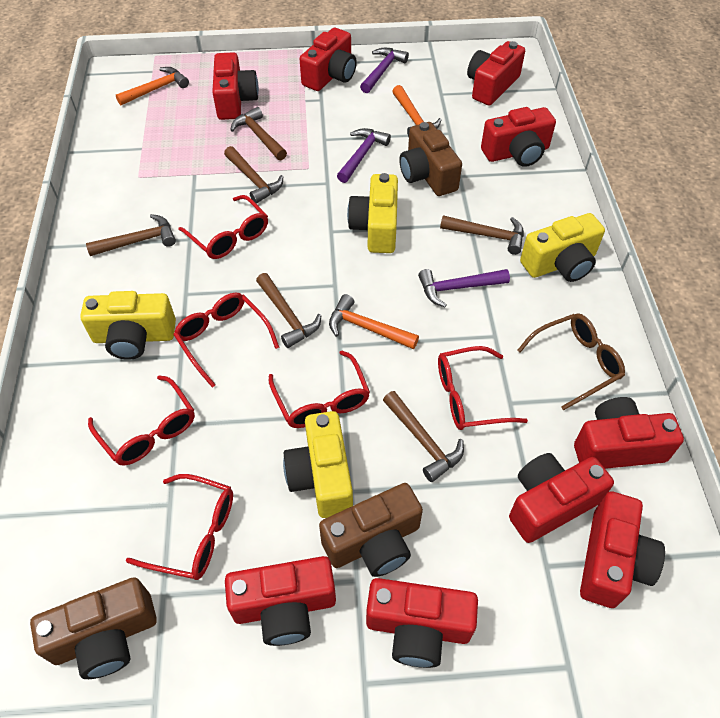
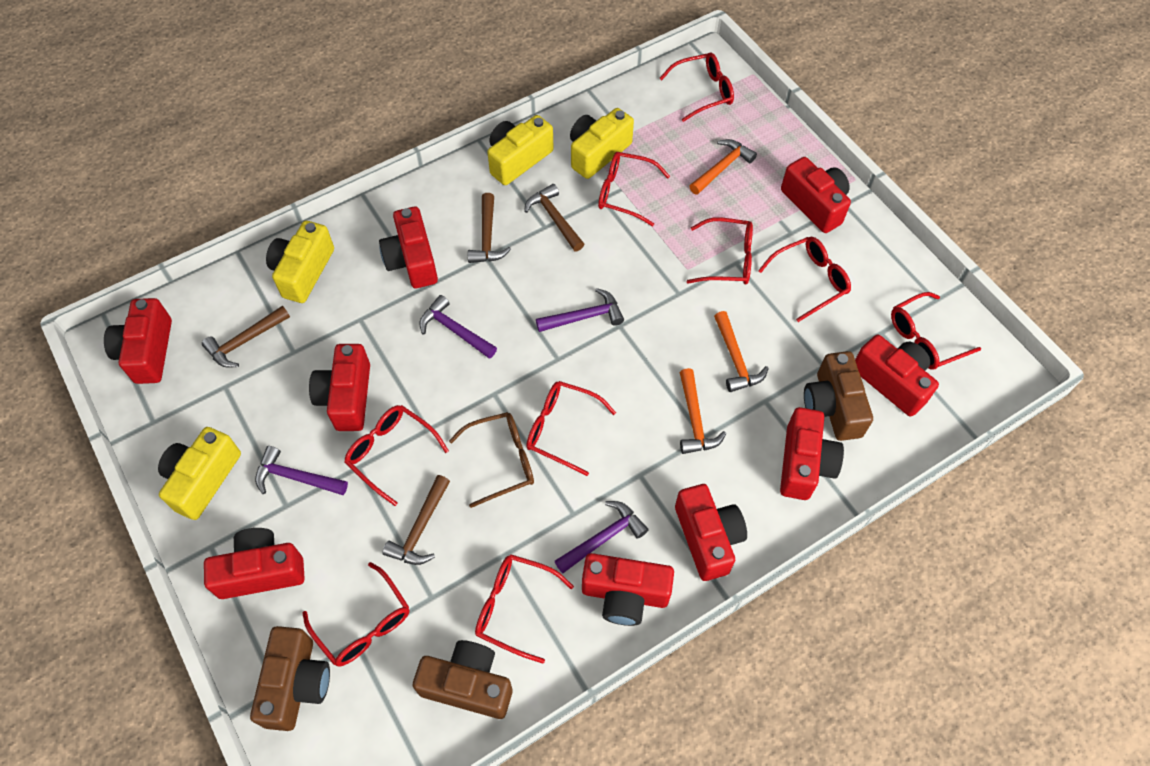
brown hammer: [86,214,176,256] [224,146,283,204] [230,107,287,160] [256,273,322,348] [383,391,464,482] [440,215,524,255] = 6 -> [202,306,290,368] [382,475,450,565] [468,193,511,263] [524,184,584,252] = 4
purple hammer: [337,128,391,183] [360,48,409,93] [418,269,510,307] = 3 -> [255,446,348,495] [419,295,497,359] [536,288,624,332] [555,501,648,573] = 4
red glasses: [88,375,195,466] [126,474,233,580] [173,293,279,387] [178,195,268,259] [269,351,370,428] [438,346,528,430] = 6 -> [303,562,409,667] [344,405,449,506] [475,554,574,664] [526,381,616,476] [598,152,670,226] [660,53,734,122] [687,218,753,285] [758,237,851,322] [891,292,982,370] = 9

